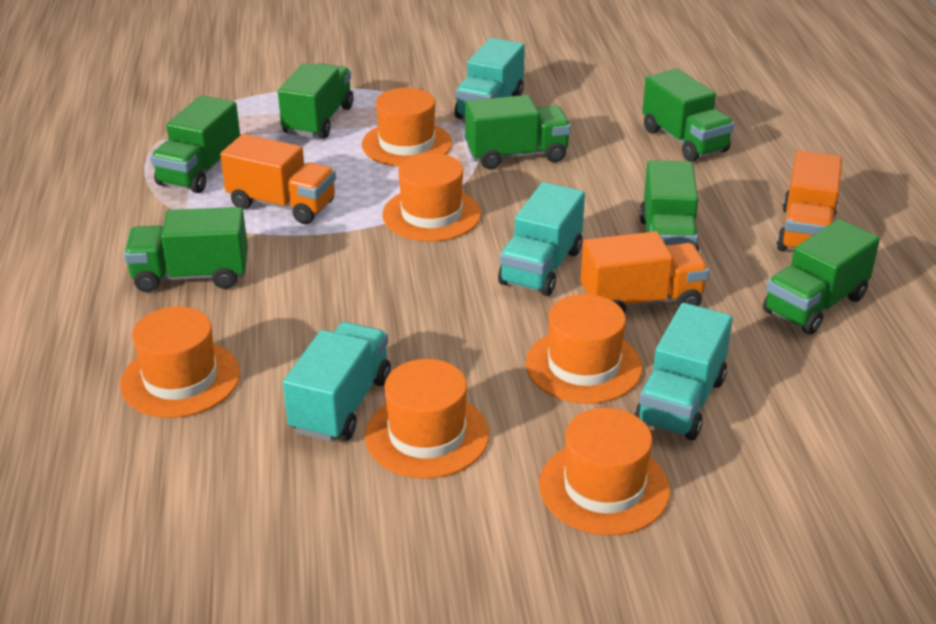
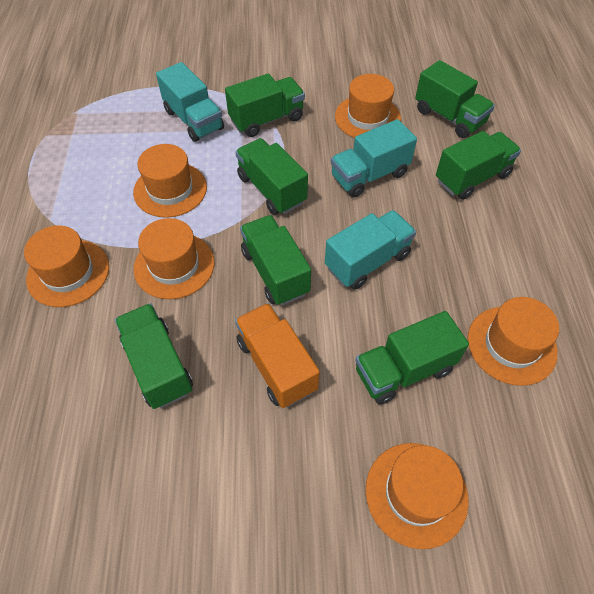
orange truck: [220,134,336,224] [581,231,709,313] [777,150,842,251] = 3 -> [235,303,320,408] = 1
turquoise truck: [283,322,391,442] [455,38,525,119] [498,182,585,296] [635,303,733,440] = 4 -> [156,62,224,142] [325,210,416,290] [331,119,417,198] = 3

